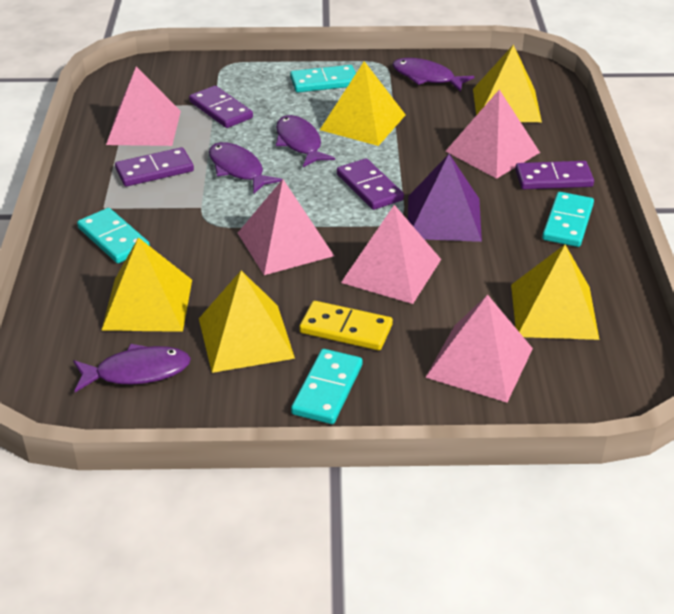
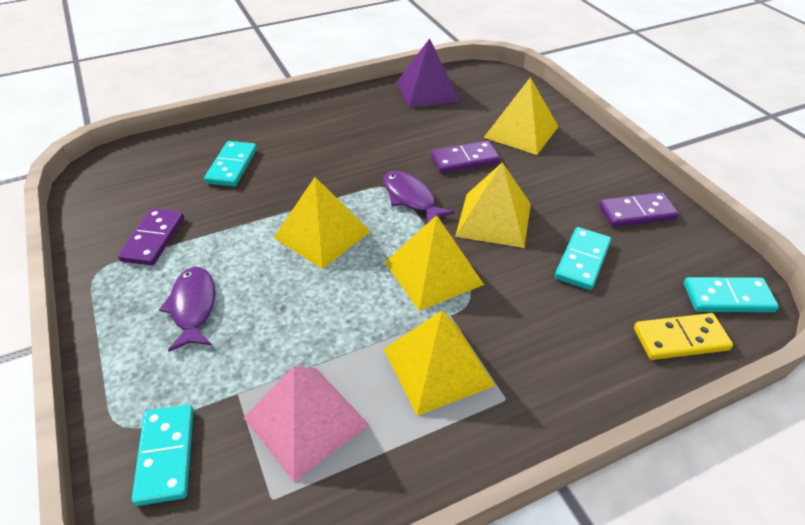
pink pyramid: [106,66,181,146] [238,179,334,275] [341,205,441,304] [425,295,533,403] [446,90,540,179] = 5 -> [243,366,369,482] = 1
purple domino: [115,147,194,187] [189,86,253,128] [337,158,404,210] [515,161,594,189] = 4 -> [118,208,184,266] [431,141,500,173] [599,192,679,227] = 3
purple fish: [73,343,191,392] [209,142,282,193] [276,115,335,167] [392,58,474,92] = 4 -> [159,267,215,352] [383,171,455,223] = 2

